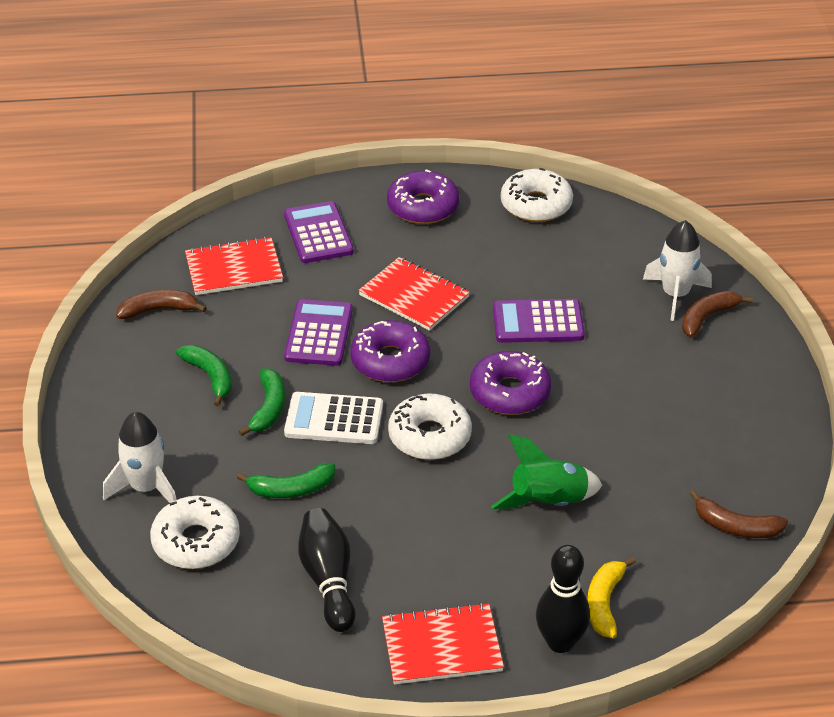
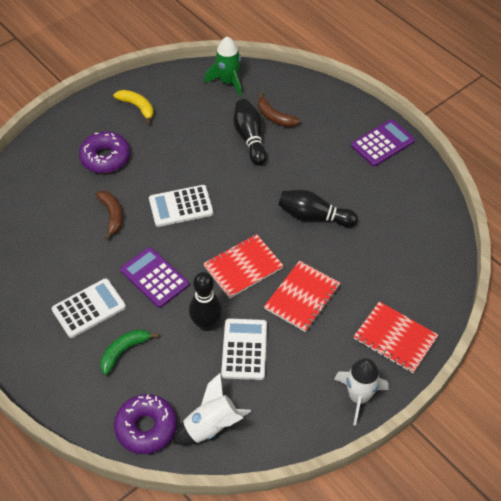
black bowling pin: [298,508,355,632] [536,545,590,653] = 2 -> [189,272,223,331] [233,99,267,166] [278,190,358,227] = 3
brown banana: [116,290,207,319] [682,291,753,337] [689,490,788,538] = 3 -> [95,191,123,240] [258,92,300,127] = 2
green banana: [176,345,232,407] [237,463,335,498] [238,368,285,436] = 3 -> [100,329,159,375] = 1
purple calculator: [284,201,354,263] [284,299,353,366] [493,299,585,343] = 3 -> [120,247,189,308] [351,119,415,167] = 2
purple donut: [350,320,430,382] [387,169,459,224] [470,351,551,415] = 3 -> [79,131,130,173] [114,394,177,454] = 2
white calculator: [284,392,383,444] = 1 -> [52,278,126,338] [149,185,214,227] [221,318,267,380] = 3
white donut: [150,496,240,569] [388,393,472,460] [501,168,573,222] = 3 -> none = 0

